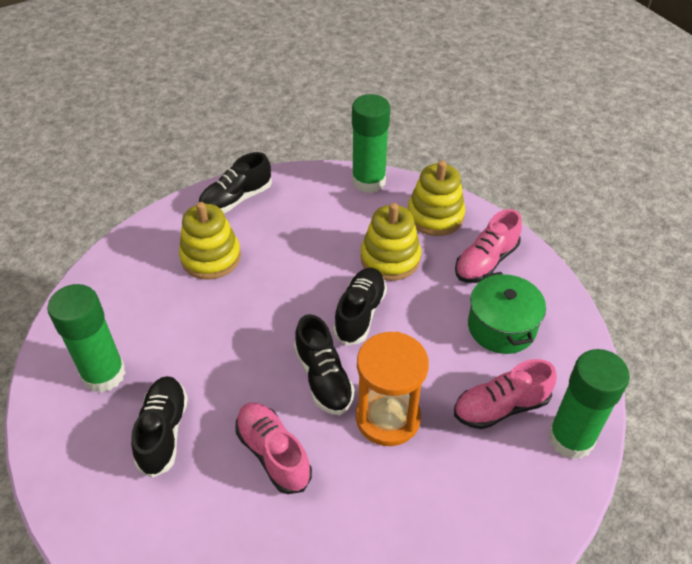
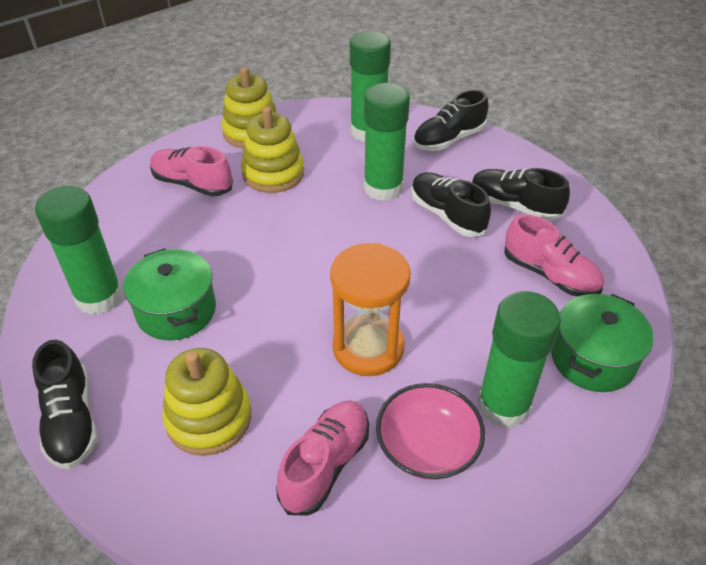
green glue stick: [47,284,126,393] [352,94,390,193] [548,349,630,459] = 3 -> [35,186,123,315] [350,31,391,142] [364,83,410,201] [477,291,561,428] = 4
green pot: [468,272,546,354] = 1 -> [123,248,216,340] [551,294,654,392] = 2
pink bowl: none = 0 -> [376,383,485,480] = 1

